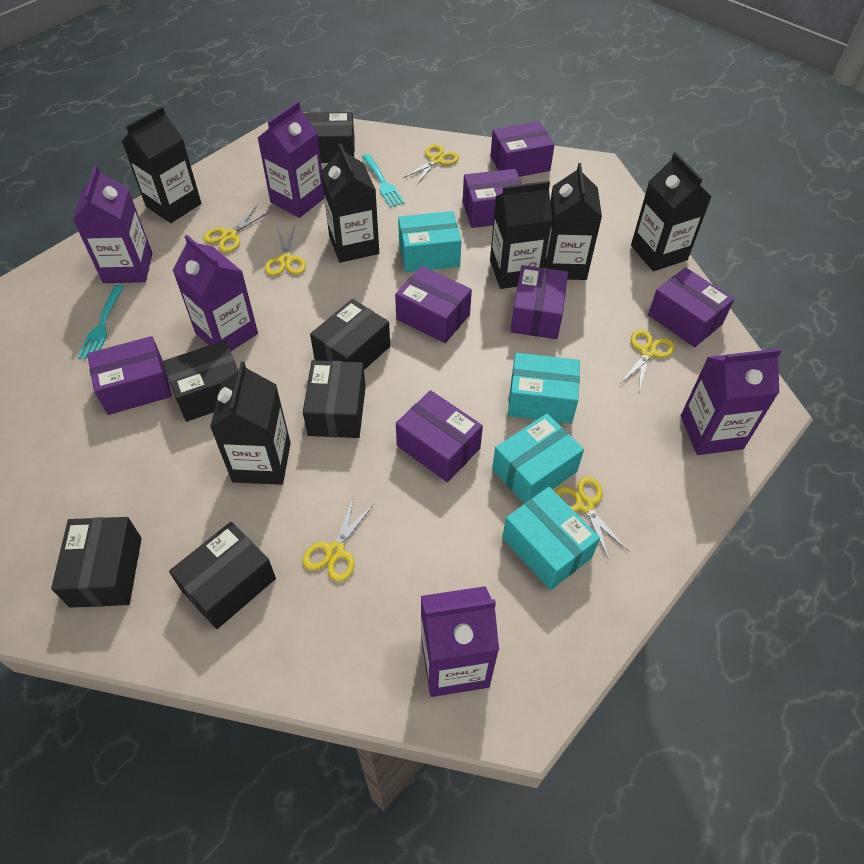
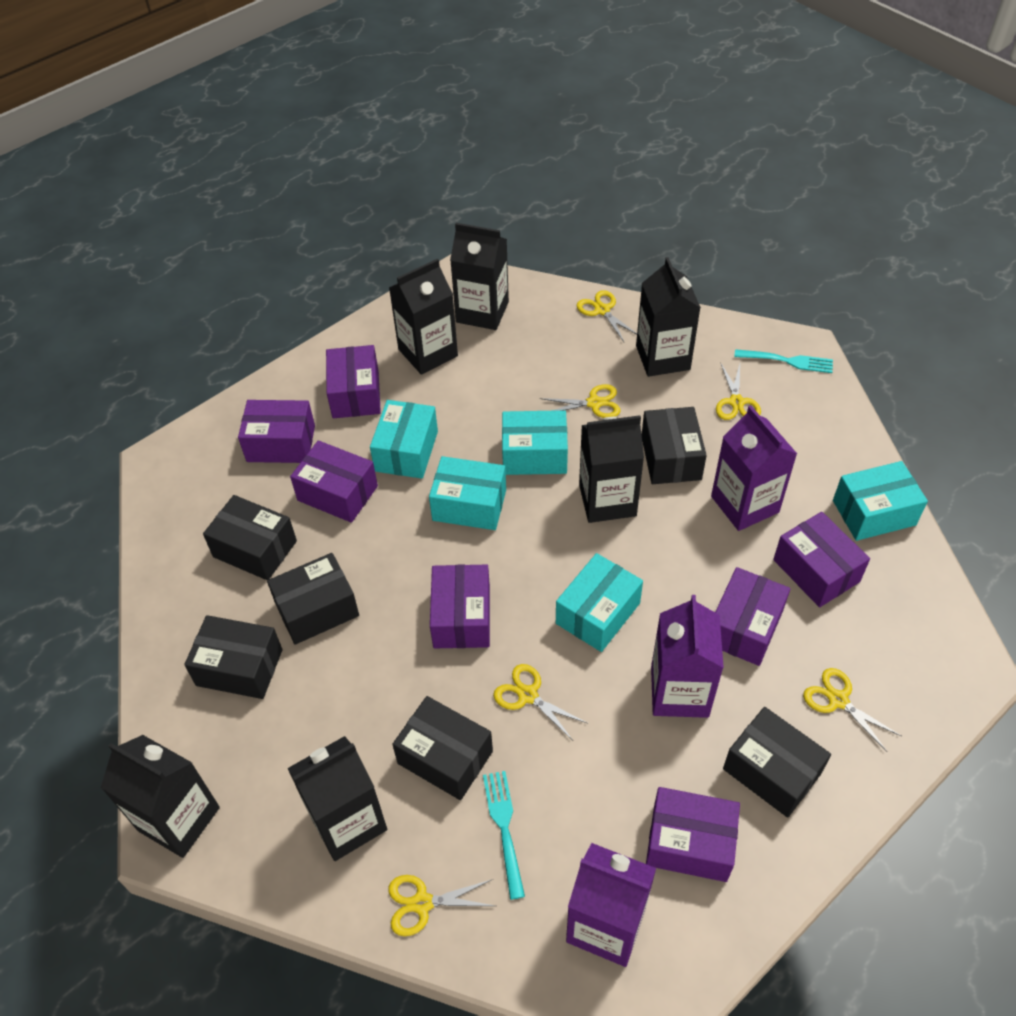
purple carton: [73,165,152,283] [173,235,258,352] [258,101,324,218] [421,586,499,697] [681,348,782,455] = 5 -> [566,843,656,967] [651,595,724,718] [711,406,797,531] = 3
turquoise box: [398,211,461,273] [492,414,584,503] [502,487,600,590] [508,353,580,424] = 4 -> [370,400,438,479] [429,456,506,530] [502,410,568,475] [556,553,643,652] [833,461,928,541] = 5

